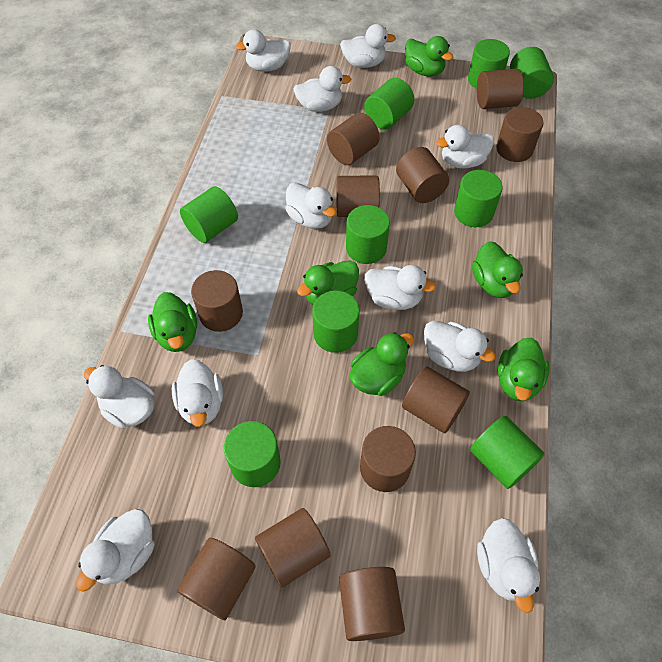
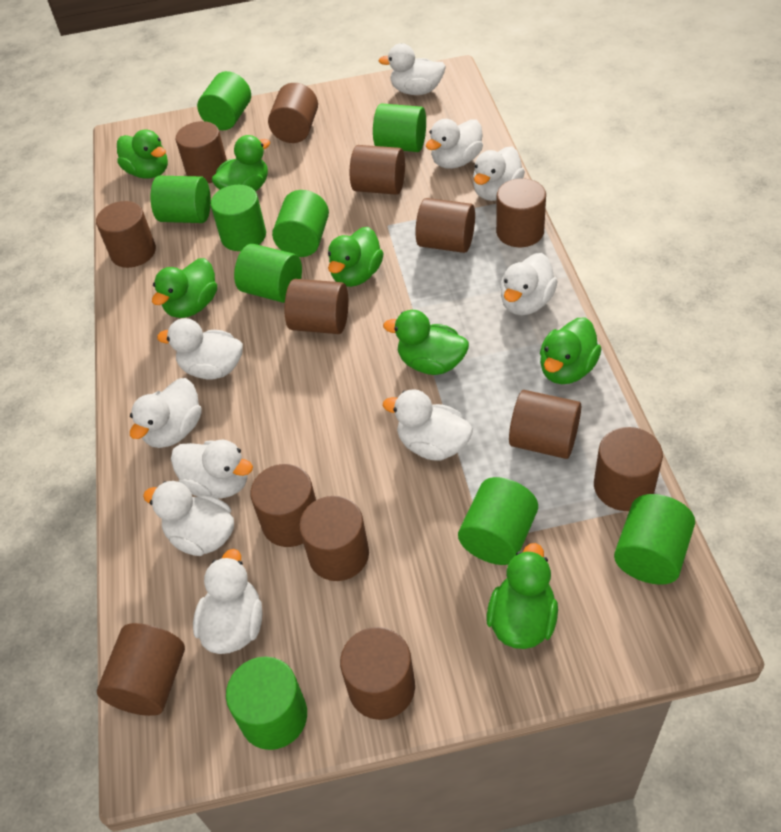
brown cylinder: [177,538,256,620] [191,270,243,332] [255,508,331,587] [327,113,380,165] [337,176,380,217] [339,567,405,641] [360,426,416,492] [396,147,449,203] [402,366,470,433] [477,68,524,109] [496,107,544,162] = 11 -> [96,201,156,268] [97,623,185,716] [176,121,227,183] [250,464,316,547] [268,83,318,143] [284,279,349,334] [299,496,369,581] [340,627,415,720] [350,145,405,195] [415,198,475,253] [496,178,546,247] [509,390,581,459] [594,427,663,511] = 13
green duck: [148,292,197,352] [297,260,359,305] [350,332,414,396] [405,36,453,77] [472,241,523,298] [498,338,550,401] = 6 -> [117,129,168,179] [152,258,217,318] [212,135,270,191] [328,227,384,287] [383,310,469,375] [486,543,558,649] [540,317,601,384] = 7
white duck: [76,509,155,592] [84,365,154,429] [172,359,223,427] [236,29,291,72] [285,182,337,229] [293,66,351,112] [340,24,396,68] [365,265,436,310] [424,321,496,372] [436,125,494,169] [477,518,540,613] = 11 -> [130,378,202,448] [143,481,234,556] [157,318,243,380] [171,440,253,499] [193,549,263,654] [378,43,446,95] [383,389,473,460] [426,119,483,169] [473,146,525,201] [500,253,558,315] = 10

